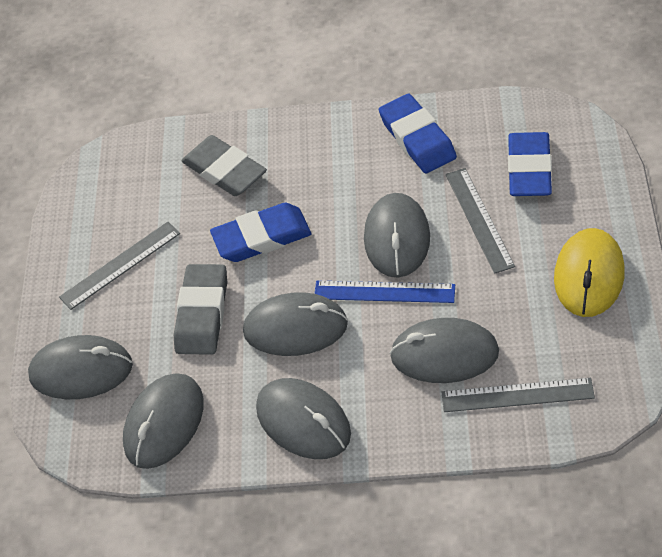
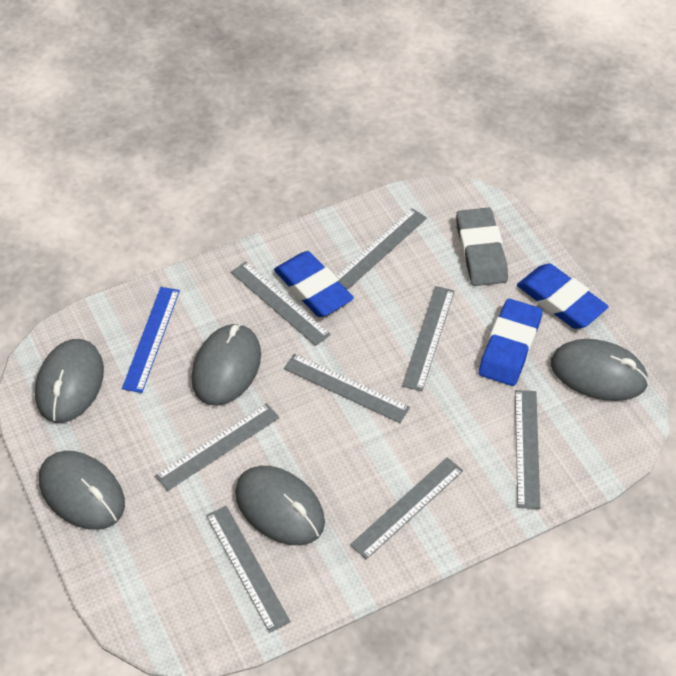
grey eraser: [174,264,227,355] [181,135,267,196] = 2 -> [456,208,508,286] = 1
grey mouse: [28,335,133,399] [123,374,204,469] [243,292,348,356] [256,378,351,459] [364,193,430,278] [390,318,499,383] = 6 -> [35,339,104,423] [39,451,125,530] [191,324,261,406] [235,466,325,545] [551,339,649,401] = 5
grey ruler: [59,222,180,310] [442,378,595,412] [446,168,515,274] = 3 -> [155,403,280,491] [206,506,291,632] [231,261,331,346] [284,354,410,423] [336,208,427,290] [350,457,463,560] [402,286,455,391] [515,390,540,509] = 8
yellow mouse: [554,228,625,317] = 1 -> none = 0

